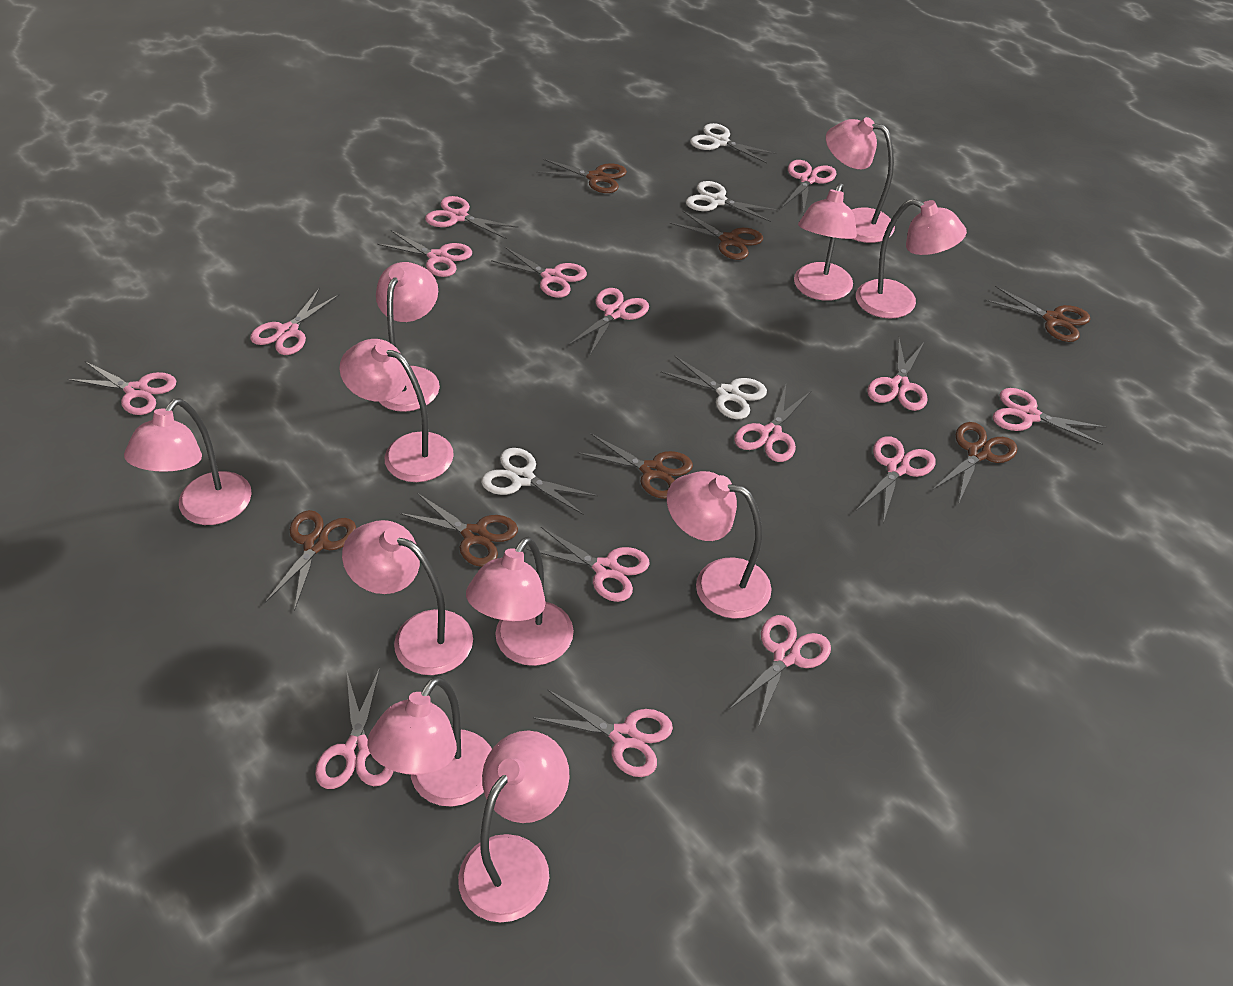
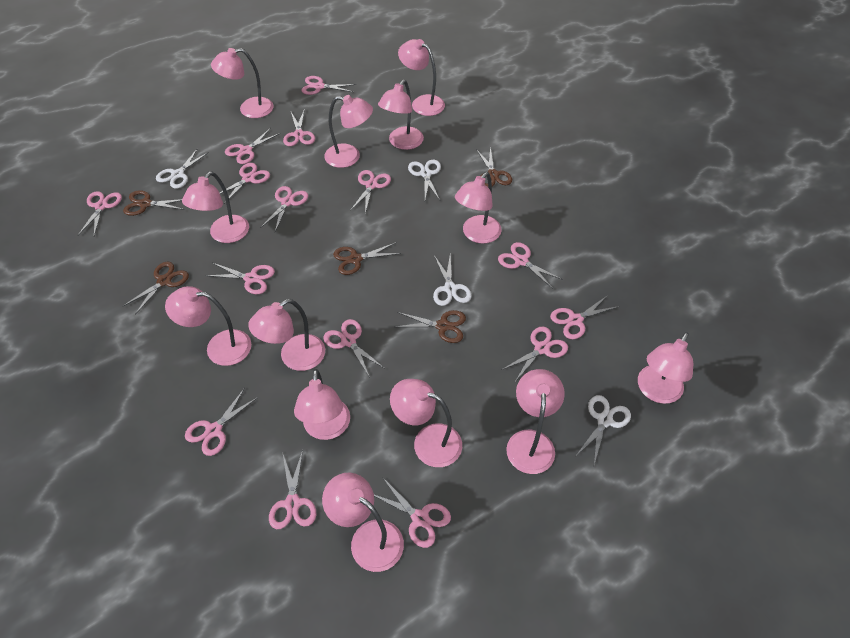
brown scissors: [264,510,356,611] [400,493,518,567] [536,159,627,193] [578,434,693,499] [670,210,763,260] [932,422,1018,502] [985,286,1090,342] = 7 -> [123,190,185,216] [123,262,189,315] [333,242,401,275] [395,310,466,343] [476,147,512,187] = 5
pink lamp: [124,398,252,525] [339,339,454,482] [342,520,473,675] [367,677,492,807] [376,262,440,412] [458,731,570,922] [466,537,574,666] [667,471,772,619] [794,183,857,301] [826,117,895,243] [856,199,967,319] = 11 -> [165,286,251,366] [182,172,249,243] [211,48,274,118] [248,299,325,371] [294,369,350,440] [322,473,404,572] [324,95,373,168] [378,80,424,150] [390,379,462,467] [398,39,445,116] [455,172,502,244] [506,369,565,474] [638,332,693,404] = 13

